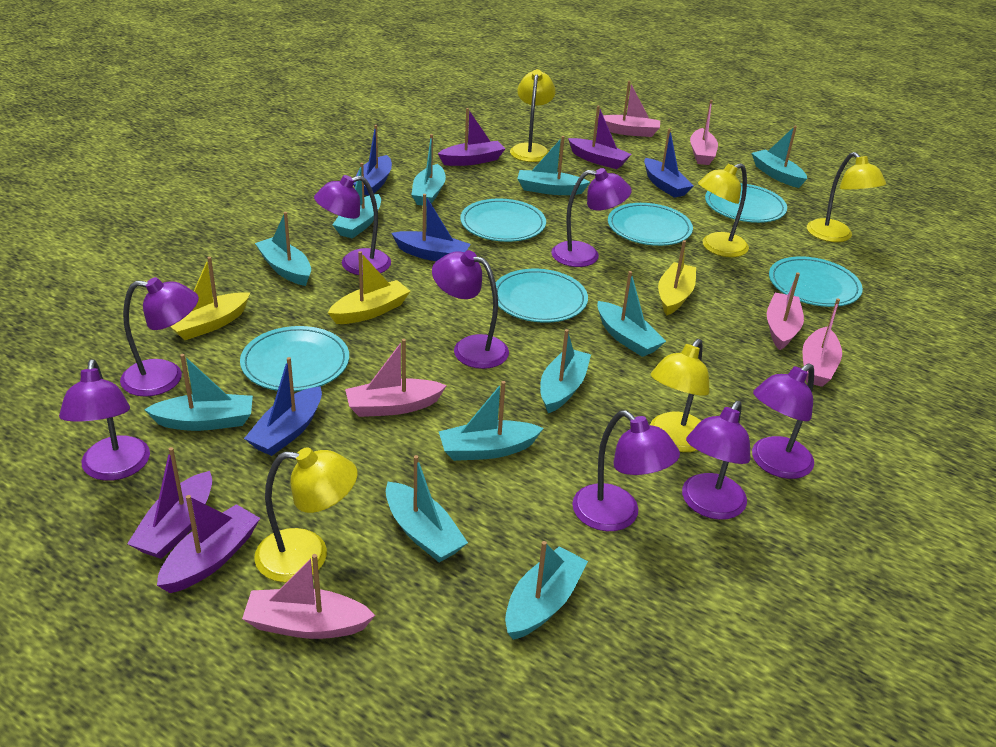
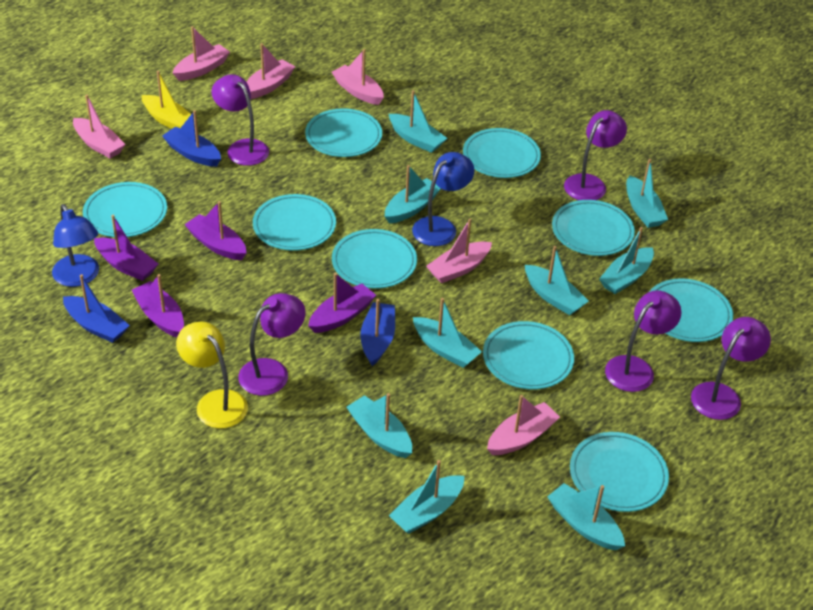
blue boat: [244,357,322,456] [353,125,392,196] [392,194,471,261] [644,129,694,198] = 4 -> [63,274,130,343] [162,110,221,167] [360,299,395,366] = 3
blue lamp: none = 0 -> [52,204,99,287] [412,152,475,246] = 2
purple lamp: [59,359,150,481] [120,277,199,397] [314,175,391,275] [432,250,509,369] [551,168,632,267] [572,410,680,531] [682,401,750,520] [752,363,814,479] = 8 -> [212,74,269,166] [238,293,306,396] [564,110,627,200] [605,290,682,392] [691,317,771,420] = 5
turquoise boat: [144,354,253,431] [255,212,311,286] [332,163,381,239] [386,455,468,562] [411,134,446,206] [438,381,544,461] [505,541,588,640] [517,136,590,195] [540,329,591,413] [597,271,666,357] [751,126,807,188] = 11 -> [346,393,412,458] [385,165,441,224] [389,90,447,153] [389,460,464,534] [413,298,482,368] [525,246,589,315] [547,483,625,550] [599,227,654,294] [626,159,668,228] = 9
turquoise plate: [240,326,349,391] [460,199,546,242] [496,269,588,323] [608,203,693,246] [705,183,787,223] [769,256,863,307] = 6 -> [83,182,167,237] [253,194,336,251] [305,108,382,157] [332,229,417,289] [463,128,541,178] [483,321,574,389] [552,200,635,256] [570,432,669,512] [649,278,733,342] = 9
yellow boat: [170,257,250,340] [328,251,410,324] [658,240,696,315] = 3 -> [142,71,191,129] = 1
yellow lamp: [254,447,358,582] [510,69,556,162] [650,339,710,452] [698,163,749,257] [807,152,886,242] = 5 -> [176,322,248,428] = 1

